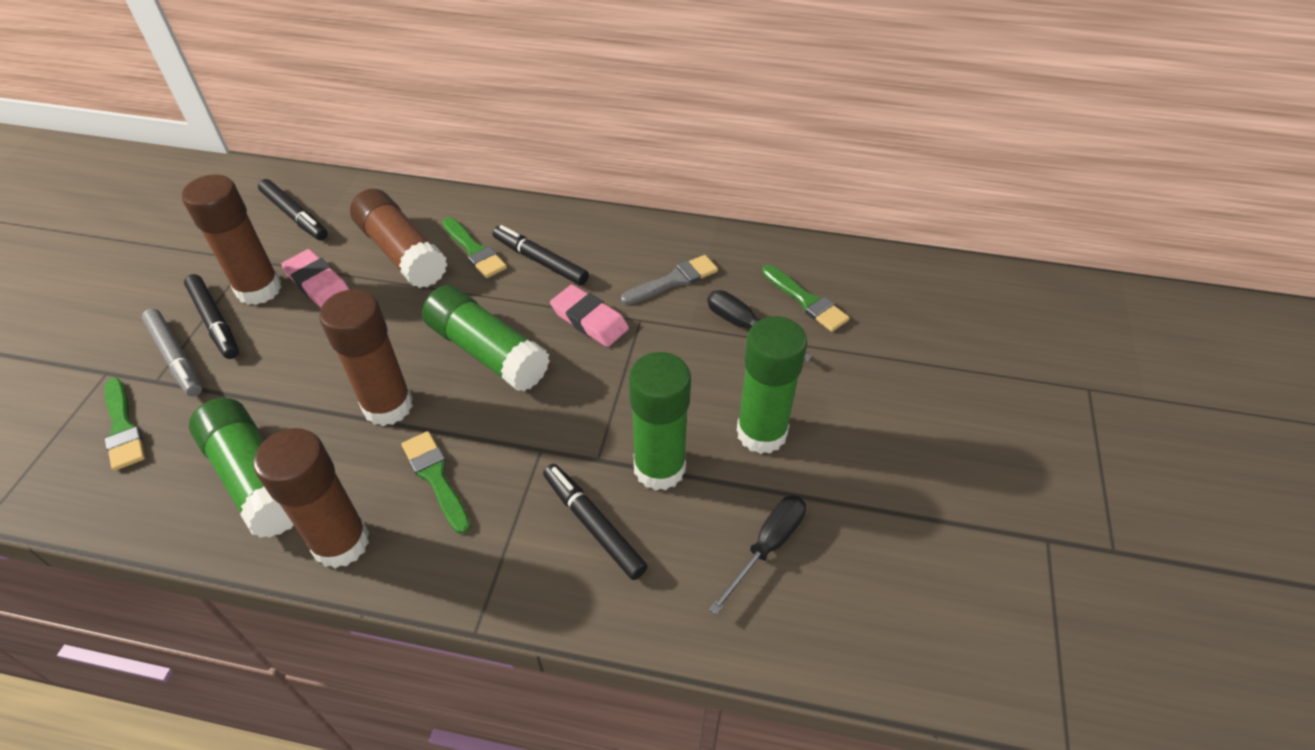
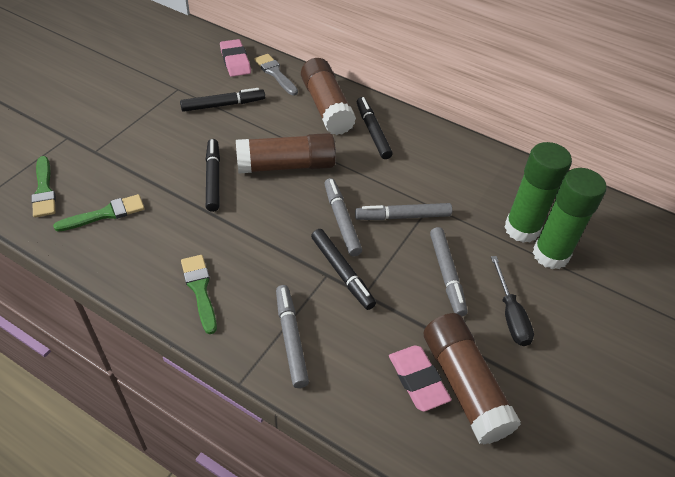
black screwdriver: [707,290,812,361] [709,495,806,615] = 2 -> [491,256,534,346] = 1
brown glue stick: [182,174,282,305] [253,428,369,568] [319,289,413,426] [350,189,448,288] = 4 -> [236,133,336,174] [301,58,356,135] [424,313,521,445] = 3
green brush: [105,378,145,471] [401,431,471,534] [443,217,507,278] [762,265,850,332] = 4 -> [32,156,56,218] [53,194,145,232] [181,255,217,334] = 3
green glue stick: [189,398,294,538] [422,285,549,392] [629,352,691,491] [737,316,808,454] = 4 -> [504,142,572,243] [533,168,607,269] = 2
grey marker: [141,309,202,397] = 1 -> [276,285,309,388] [324,178,362,256] [355,203,452,220] [430,227,467,317] = 4

